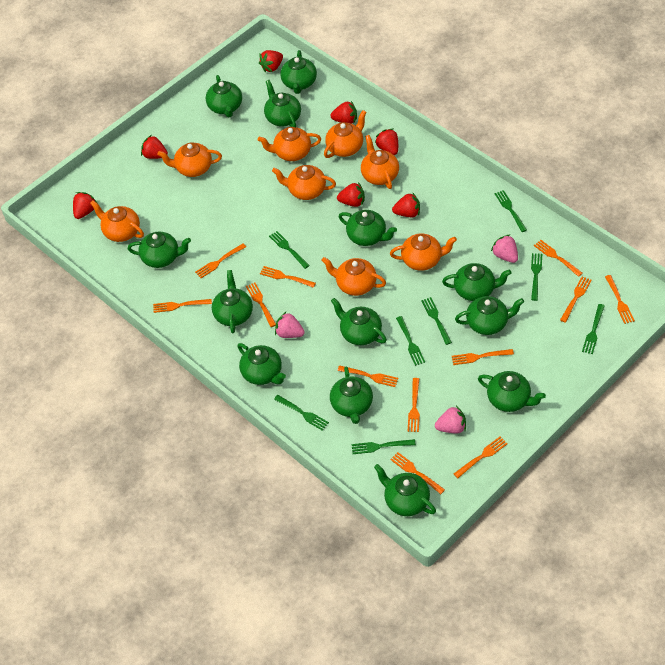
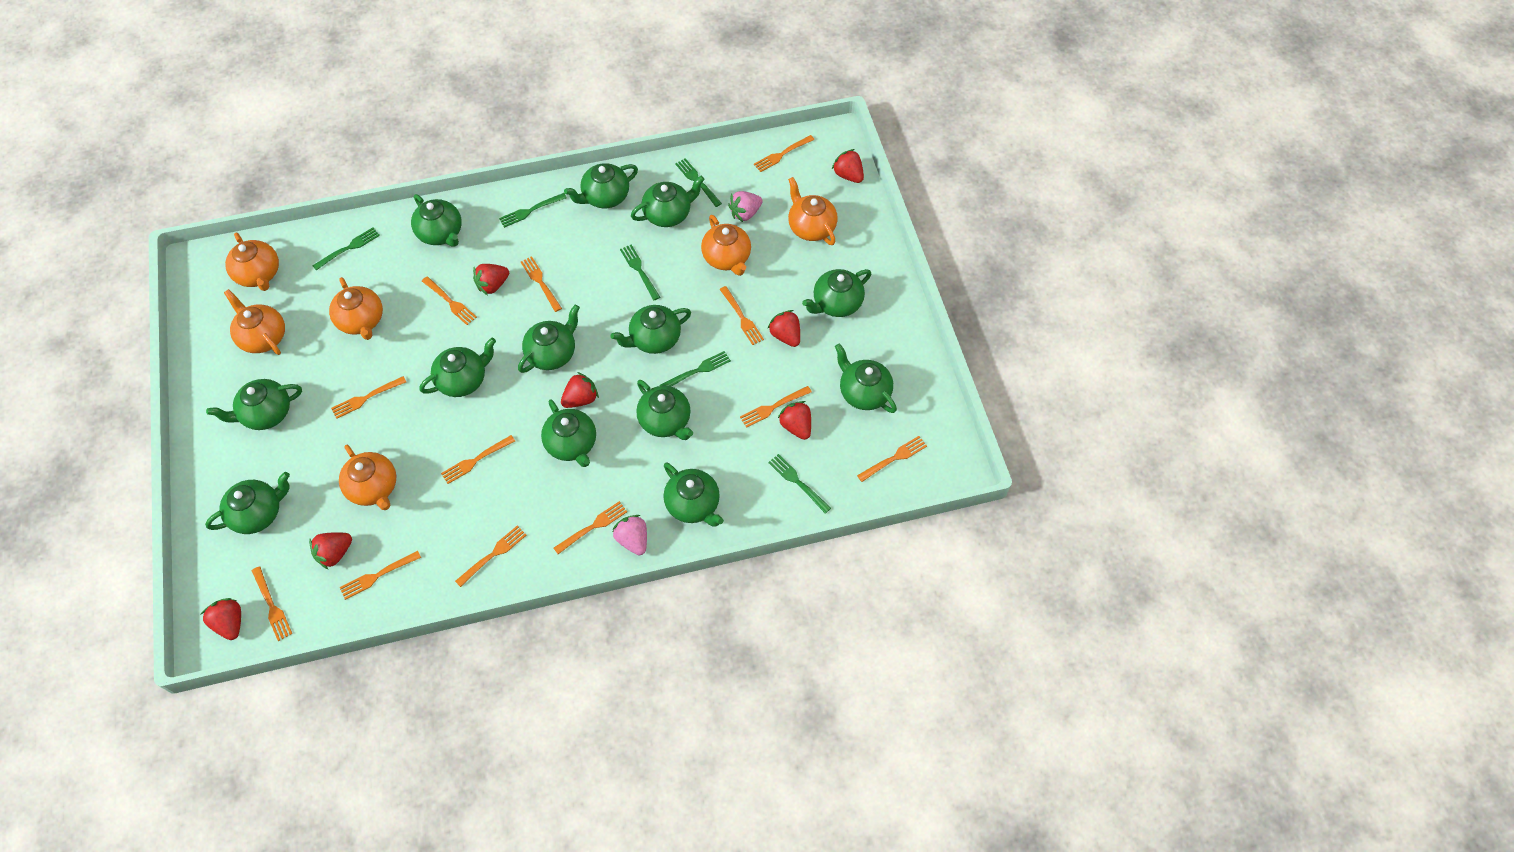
green fork: [269,231,310,269] [274,395,329,431] [352,439,416,454] [396,316,425,366] [421,297,452,345] [495,190,527,232] [531,253,542,301] [582,304,605,354] = 8 -> [312,227,380,270] [499,193,567,228] [620,245,660,301] [660,351,731,387] [675,158,722,207] [768,454,831,513] = 6
orange teapot: [90,200,144,242] [157,143,222,177] [258,127,321,161] [272,165,336,200] [321,257,386,296] [324,110,367,158] [361,135,399,189] [390,234,457,271] = 8 -> [224,289,285,355] [225,233,279,291] [329,277,383,340] [339,445,396,510] [701,215,751,276] [788,177,838,245] = 6
pink strawberry: [275,311,305,338] [435,406,466,433] [491,234,518,263] = 3 -> [613,515,647,555] [728,191,762,222] = 2

